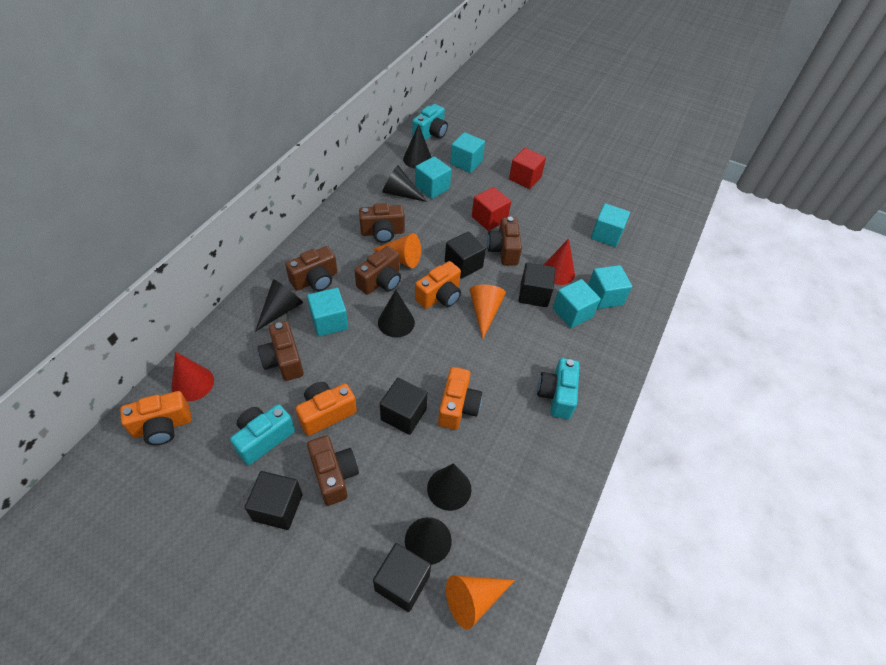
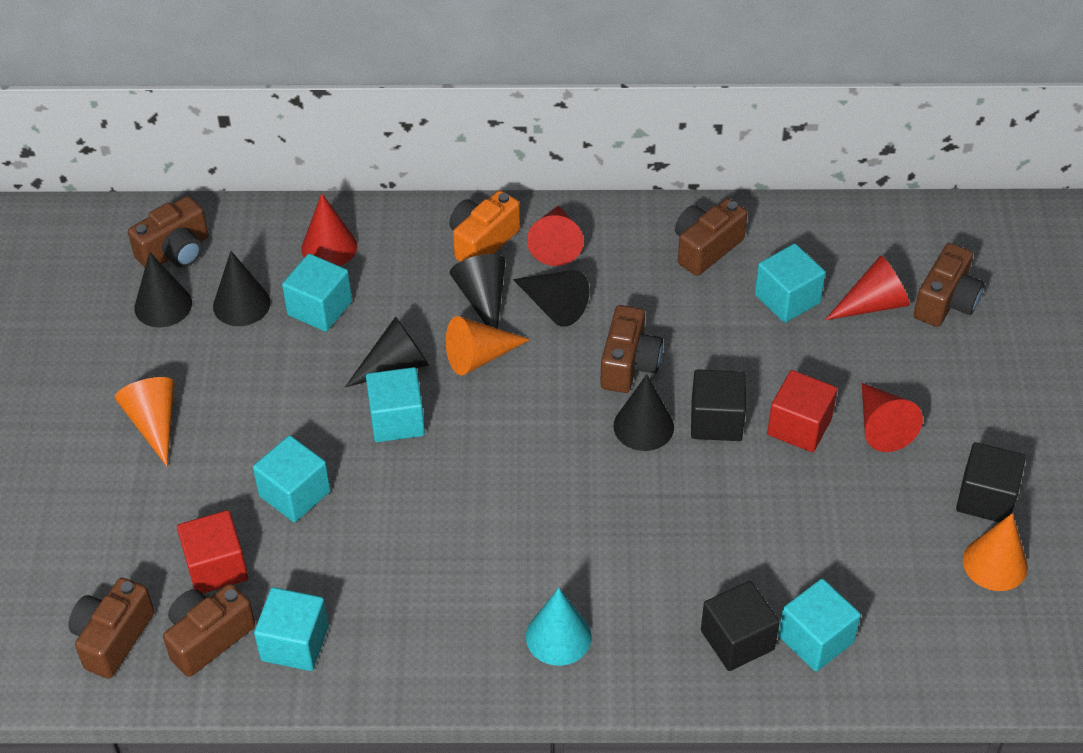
black cube: [245,471,303,530] [373,543,431,612] [380,378,428,435] [445,231,486,279] [519,262,555,307] = 5 -> [691,369,746,441] [701,581,780,671] [956,442,1026,522] = 3
orange camera: [120,391,192,445] [295,382,357,436] [415,261,461,309] [438,367,482,430] = 4 -> [449,191,520,262] = 1
red cone: [172,352,214,401] [543,239,575,285] = 2 -> [301,193,357,266] [527,206,584,266] [825,255,910,320] [862,383,923,452] = 4
turquoise camera: [230,404,295,465] [412,104,448,141] [537,358,580,419] = 3 -> none = 0
turquoise cone: none = 0 -> [526,588,592,666] = 1

